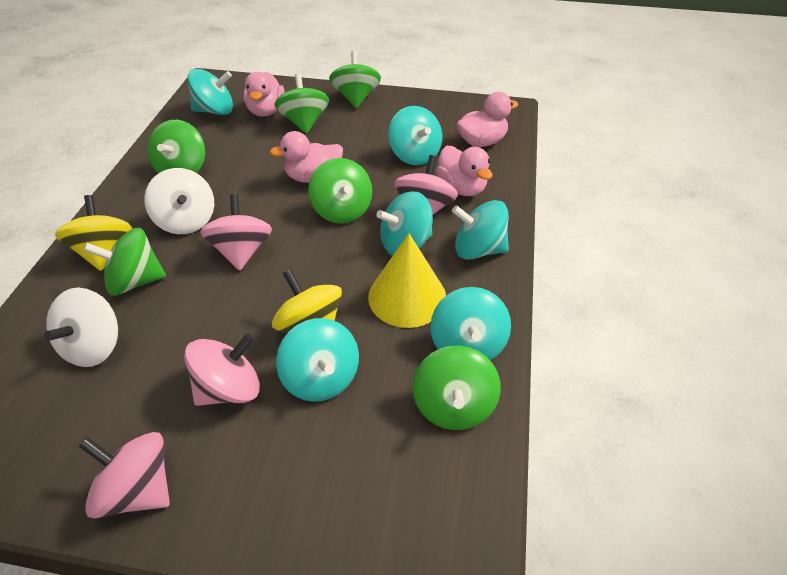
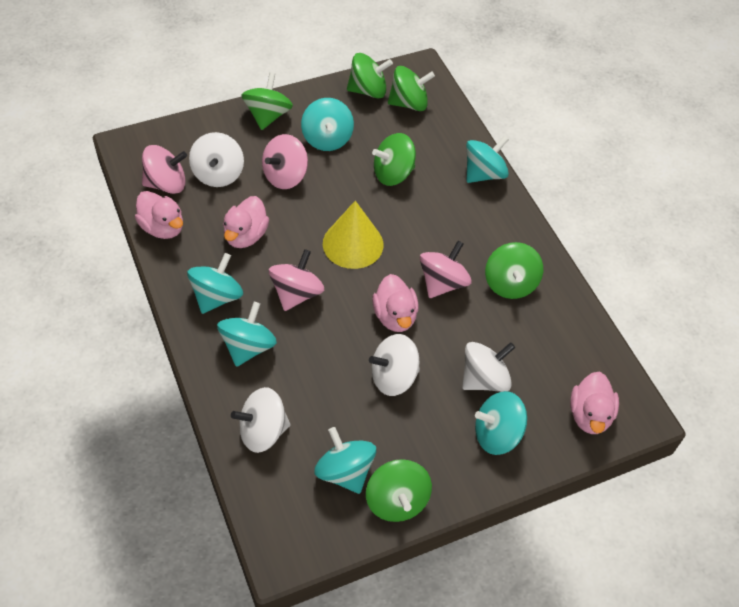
white spinning top: [44,288,118,367] [144,168,214,234] = 2 -> [189,132,244,187] [231,387,291,453] [369,334,420,396] [462,342,515,392] = 4
yellow spinning top: [55,195,132,271] [272,269,342,333] = 2 -> none = 0

